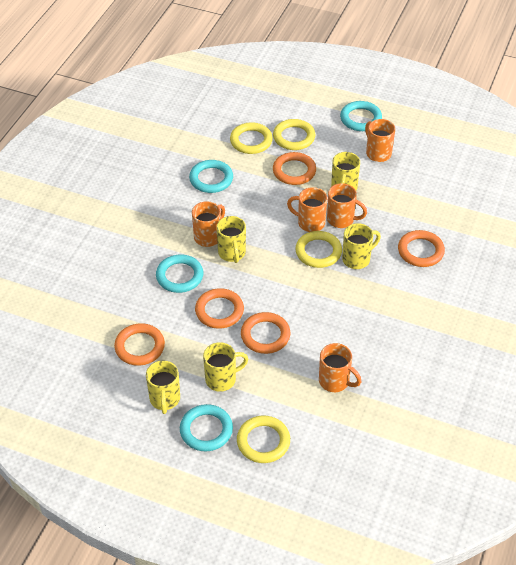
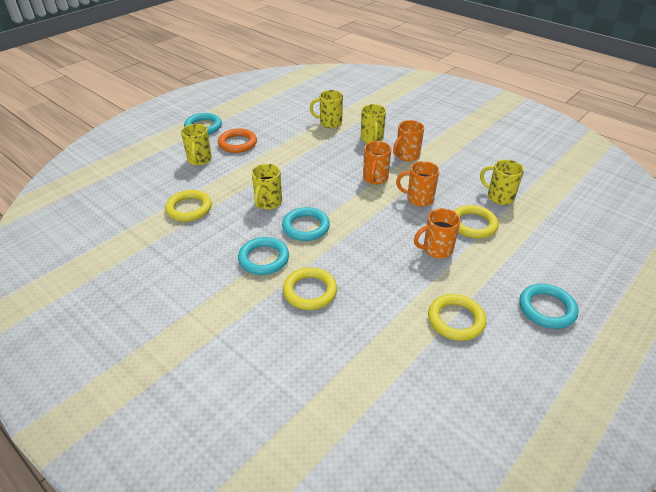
orange mug: [192,201,225,247] [287,187,327,232] [319,343,361,392] [327,183,367,228] [365,119,395,162] = 5 -> [363,141,391,185] [393,120,424,162] [396,161,439,207] [414,208,461,259] = 4
orange ring: [114,323,165,366] [195,288,244,329] [241,312,290,354] [273,152,316,185] [398,230,445,267] = 5 -> [218,128,257,153] = 1

